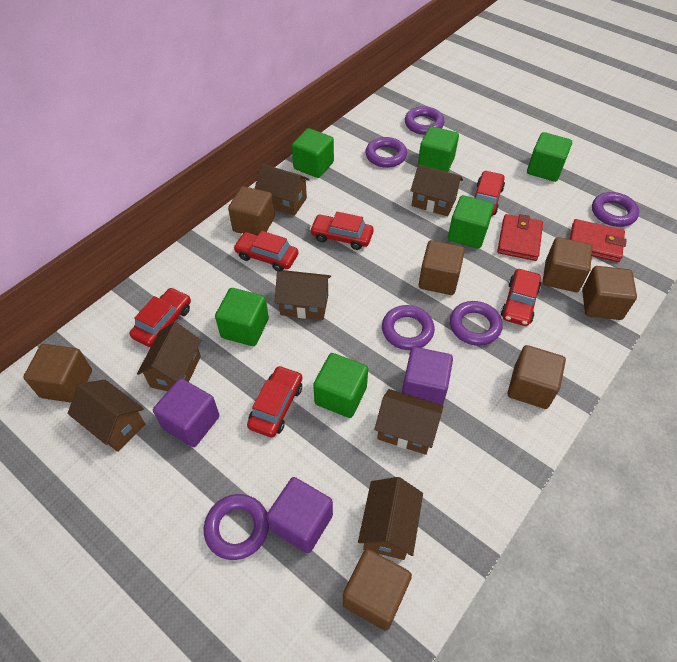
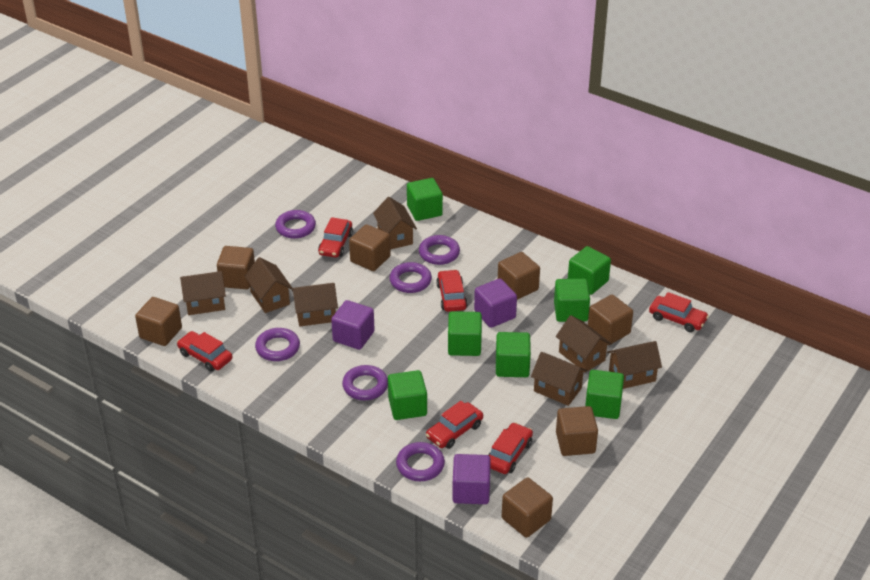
green cube: [215,288,269,346] [292,128,334,178] [313,353,368,418] [418,126,459,172] [448,195,494,249] [527,132,572,182] = 6 -> [388,370,427,420] [407,178,443,221] [448,311,482,356] [496,332,531,377] [554,279,590,322] [568,246,611,295] [585,370,624,419] = 7
red wallet: [497,214,543,261] [570,219,627,262] = 2 -> none = 0

